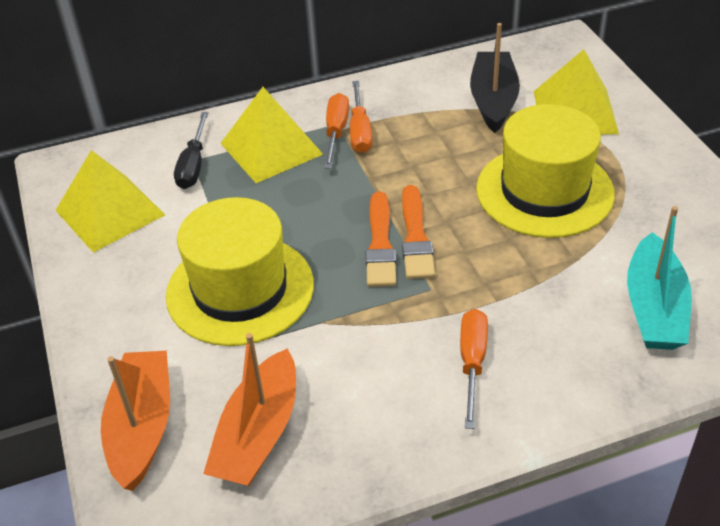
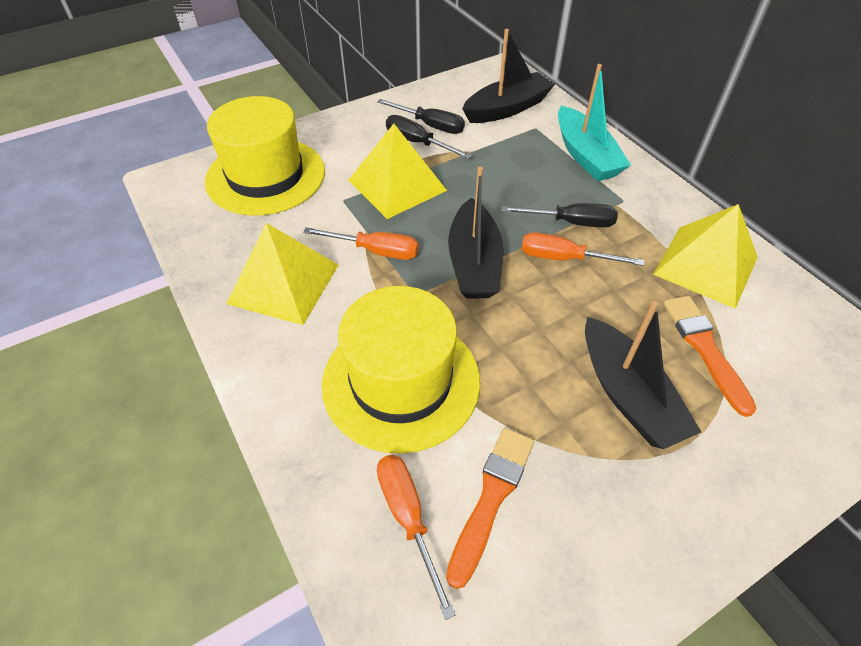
black boat: [470,23,520,133] = 1 -> [448,167,503,299] [462,29,555,123] [585,301,701,449] = 3
black screwdriver: [174,112,208,189] = 1 -> [377,99,465,134] [386,115,472,159] [501,203,618,227] = 3
orange boat: [101,351,170,491] [203,333,296,486] = 2 -> none = 0

